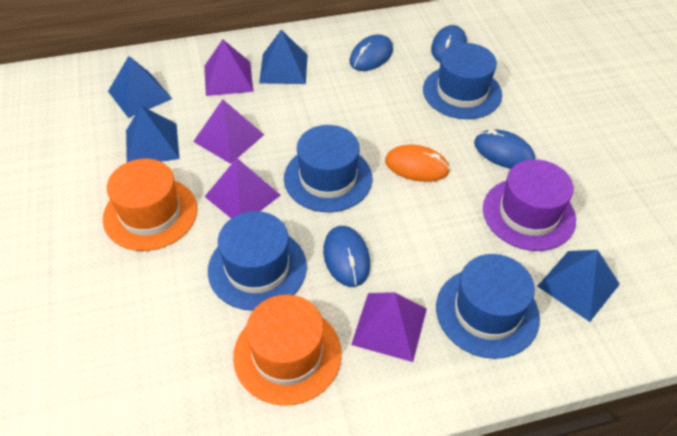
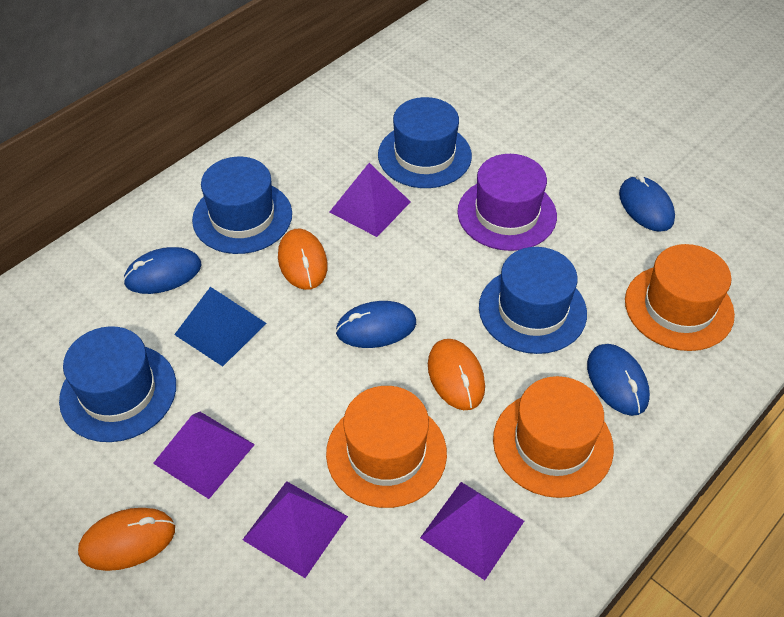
blue pyramid: [108,56,172,118] [126,106,180,162] [259,30,308,84] [537,250,620,322] = 4 -> [174,287,267,366] = 1
orange hat: [103,159,197,251] [233,295,342,406] = 2 -> [326,386,447,508] [493,376,614,498] [625,244,735,351] = 3
orange mouse: [385,145,450,182] = 1 -> [78,508,175,571] [278,229,328,290] [428,339,485,410] = 3

